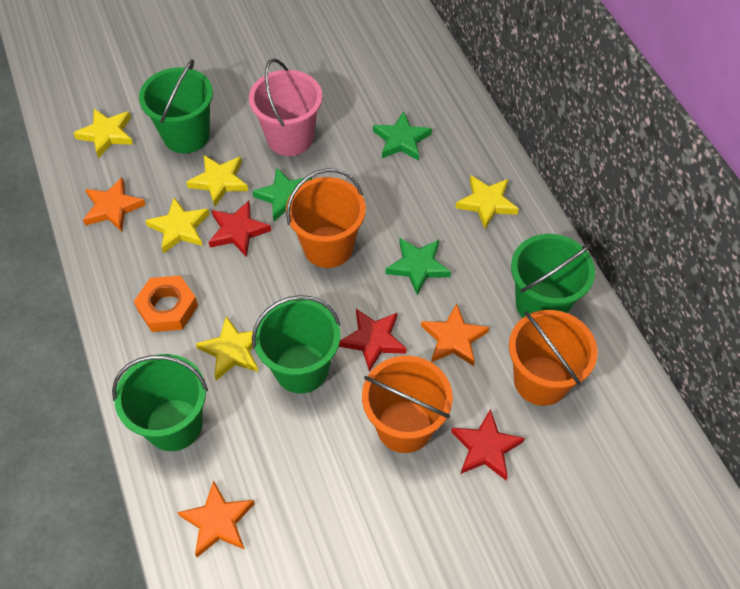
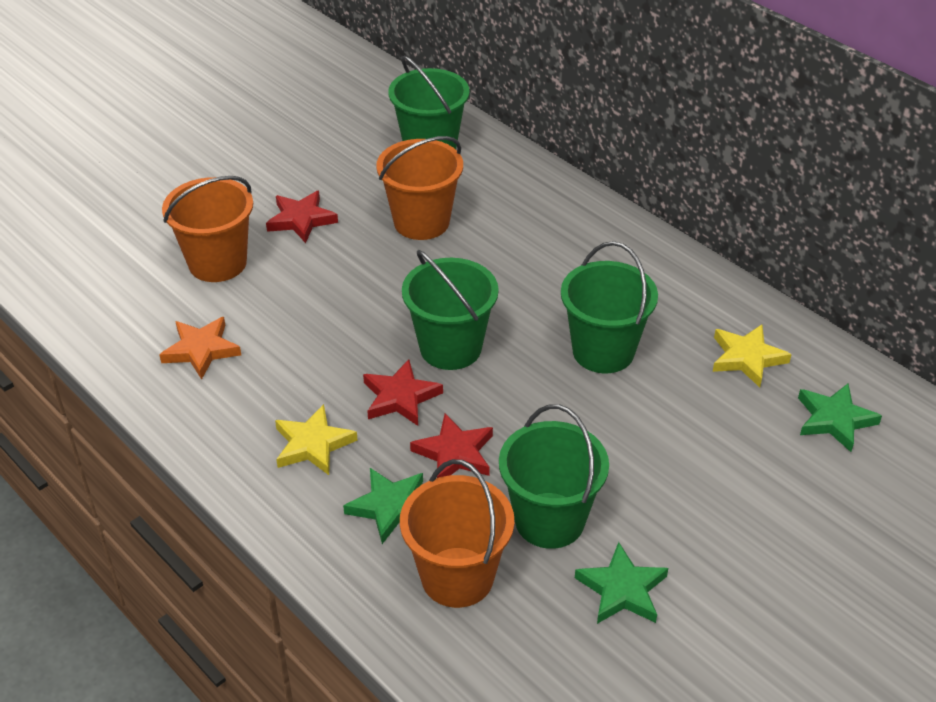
orange nut: [134,276,198,332] = 1 -> none = 0
orange star: [83,177,146,232] [177,480,255,557] [421,304,489,366] = 3 -> [159,317,241,380] = 1
pink bucket: [249,58,322,156] = 1 -> none = 0
yellow star: [73,109,133,158] [145,197,210,254] [186,155,248,206] [196,316,258,380] [455,175,519,229] = 5 -> [275,404,358,475] [713,325,792,387] = 2

